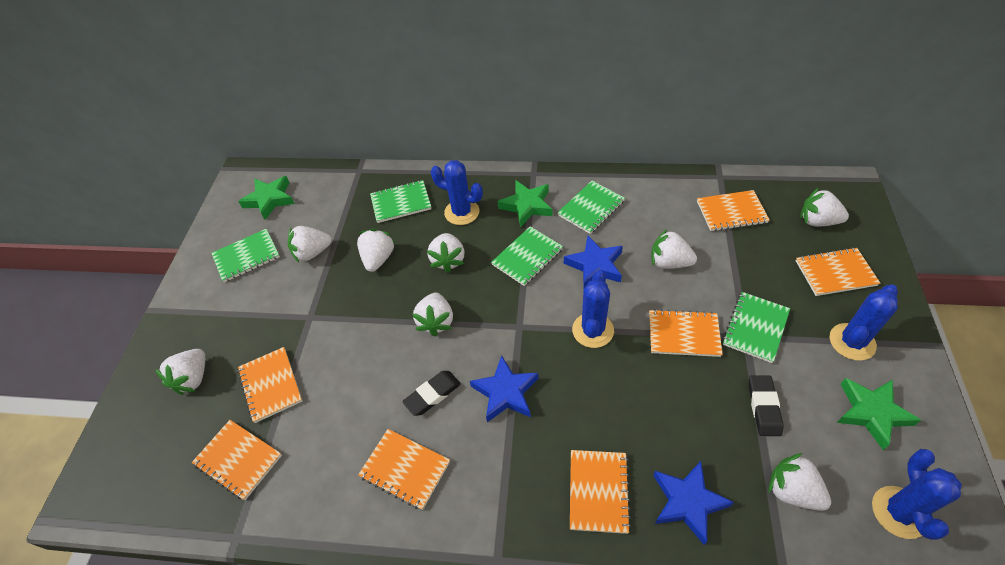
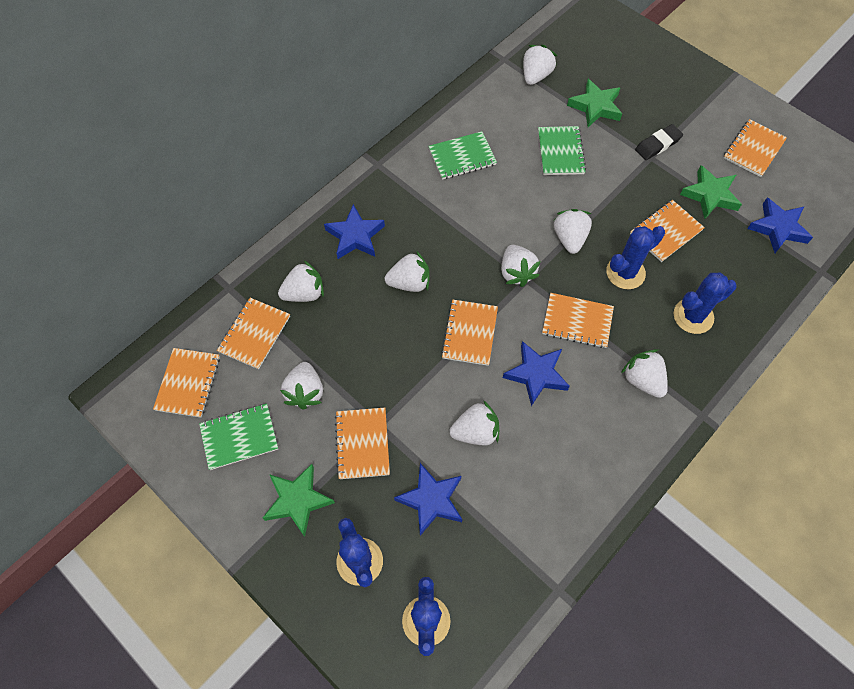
black eraser: [402,371,461,416] [748,375,784,436] = 2 -> [635,124,683,160] = 1
blue star: [470,355,539,422] [564,236,623,288] [653,461,734,545] = 3 -> [324,204,385,259] [394,463,463,536] [503,341,570,406] [747,198,813,253] = 4
green notebook: [211,229,280,282] [370,180,431,223] [491,226,563,286] [557,181,625,234] [723,292,790,363] = 5 -> [199,404,278,470] [428,131,497,180] [538,126,586,175] = 3

